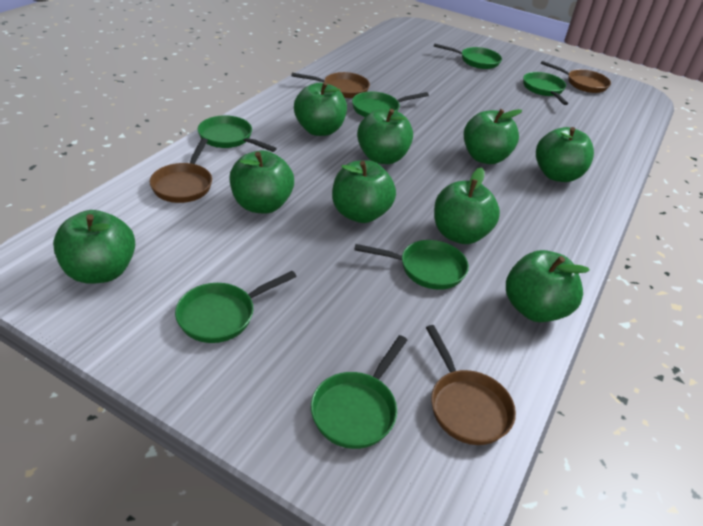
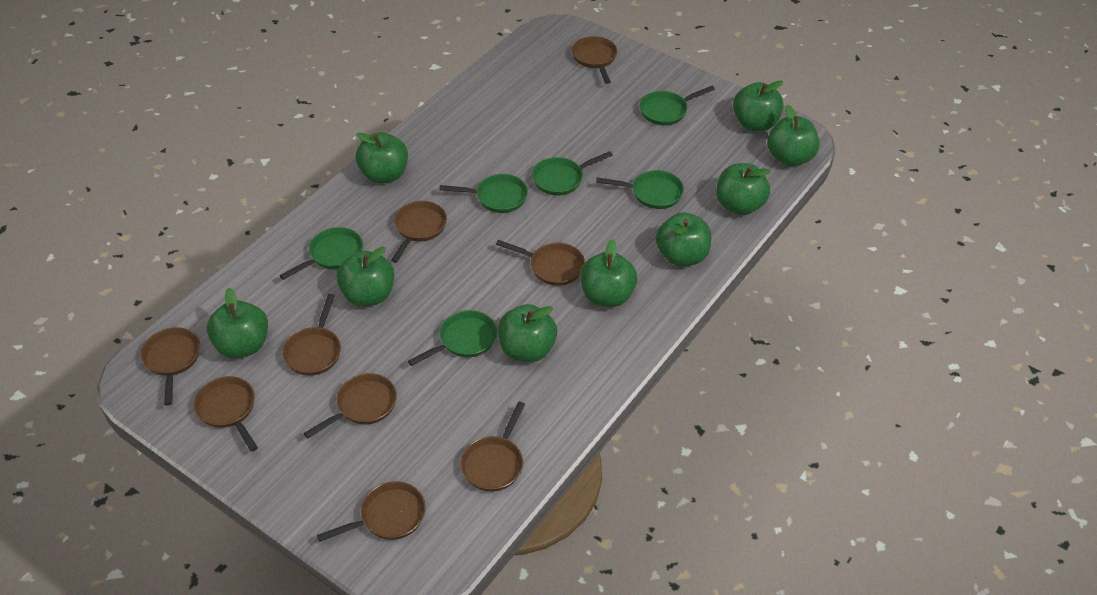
brown pan: [149,138,212,203] [291,72,370,98] [426,325,516,445] [541,61,611,93] = 4 -> [141,327,200,406] [194,376,258,452] [282,294,341,376] [304,373,397,438] [317,481,426,542] [391,201,447,263] [461,402,525,492] [496,240,585,286] [572,36,617,84] = 9
green pan: [175,271,297,343] [198,115,277,152] [311,335,407,449] [352,92,429,117] [354,240,469,290] [433,43,502,69] [523,72,568,105] = 7 -> [280,227,363,280] [408,310,497,366] [439,174,528,213] [532,151,613,195] [596,170,684,209] [640,86,715,125] = 6

